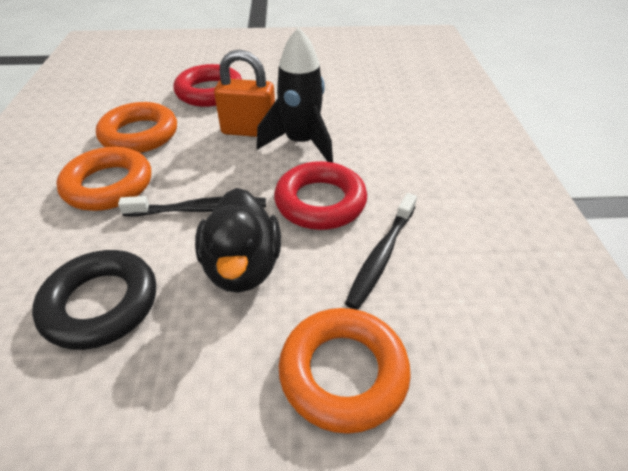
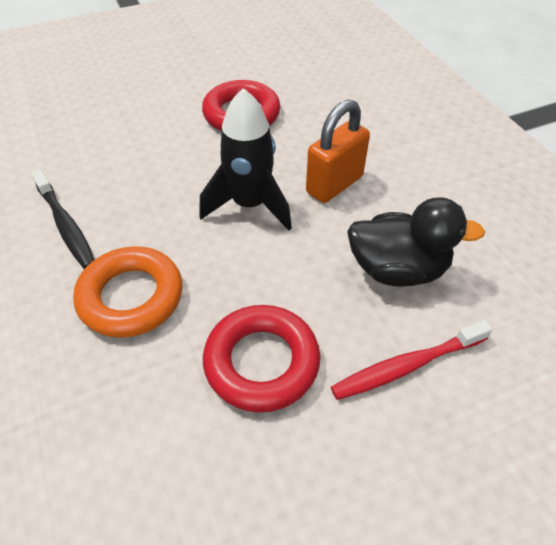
black ring: [32,250,156,350] = 1 -> none = 0
black toothbrush: [118,196,266,216] [345,193,417,310] = 2 -> [31,170,95,269] = 1
orange ring: [56,147,151,211] [96,102,177,153] [279,308,411,434] = 3 -> [73,246,183,338] = 1
red toothbrush: none = 0 -> [331,320,493,400] = 1

